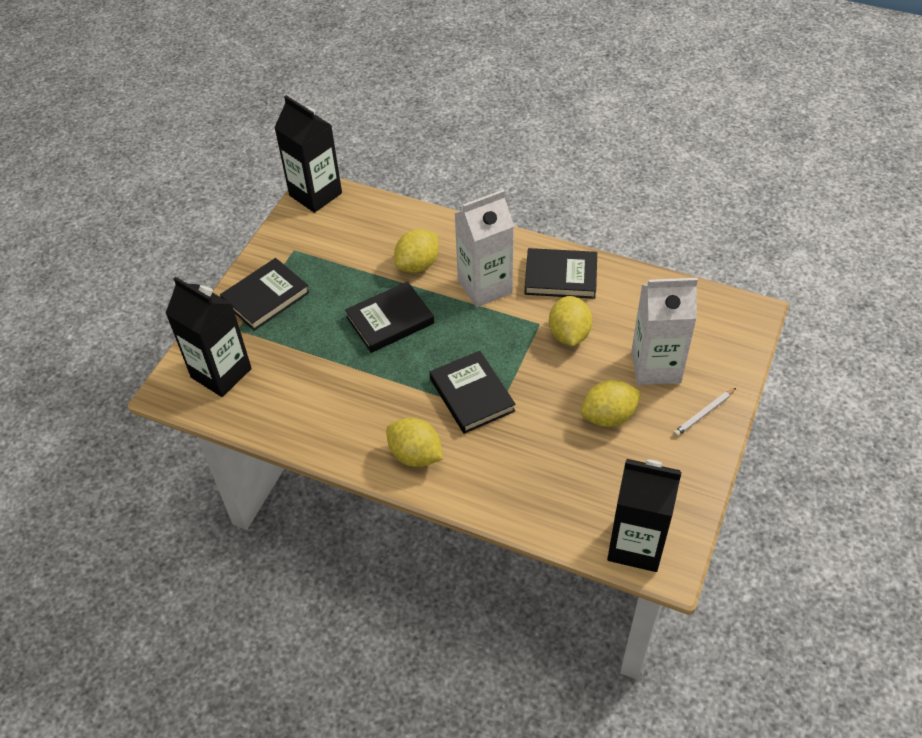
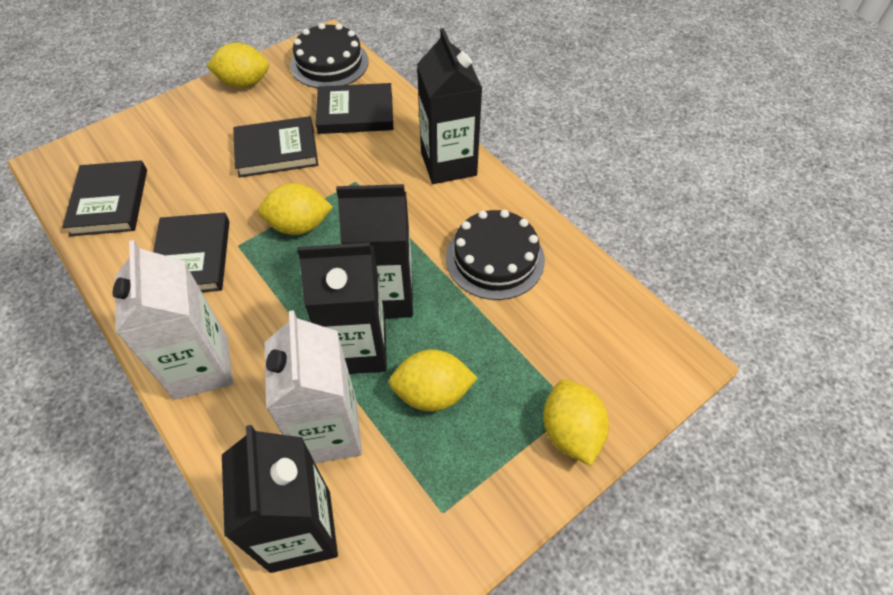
black cake: none = 0 -> [290,23,369,88] [446,210,545,300] = 2
black carton: [165,277,252,397] [274,95,342,213] [607,459,682,572] = 3 -> [222,425,338,573] [297,242,387,374] [336,184,413,318] [417,28,483,184] = 4
white pencil: [673,388,736,437] = 1 -> none = 0

